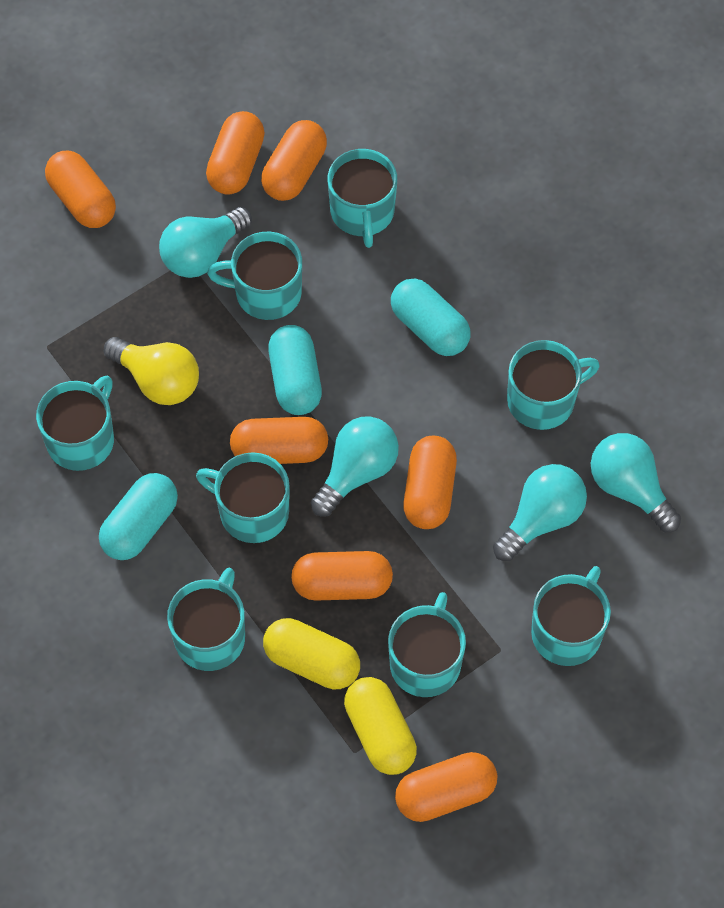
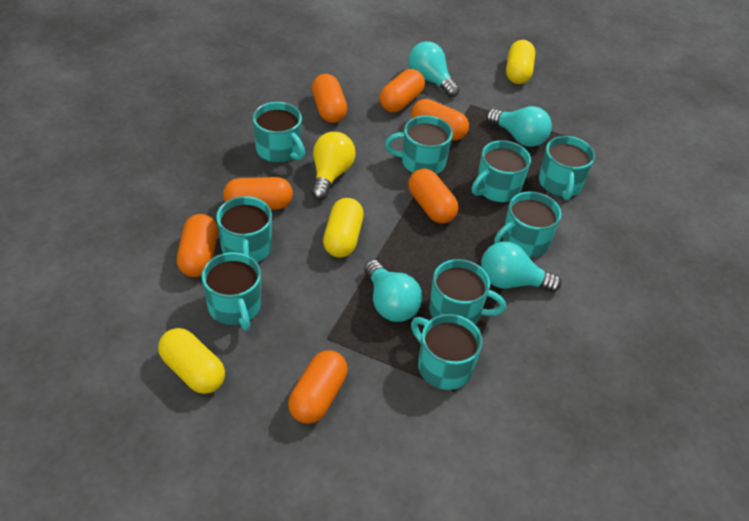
turquoise capsule: [99,473,178,560] [268,325,322,415] [391,278,470,356] = 3 -> none = 0
turquoise mug: [36,376,114,471] [167,568,245,671] [196,452,290,543] [207,232,302,320] [328,149,397,248] [388,592,466,697] [507,340,600,430] [531,566,611,666] = 8 -> [202,252,261,330] [216,196,272,262] [253,102,305,163] [385,116,453,174] [411,314,483,390] [429,259,506,324] [472,140,531,202] [494,191,561,257] [539,136,595,200] = 9
yellow capsule: [263,618,360,689] [344,677,417,775] = 2 -> [158,328,225,394] [323,198,364,258] [506,40,535,84] = 3

